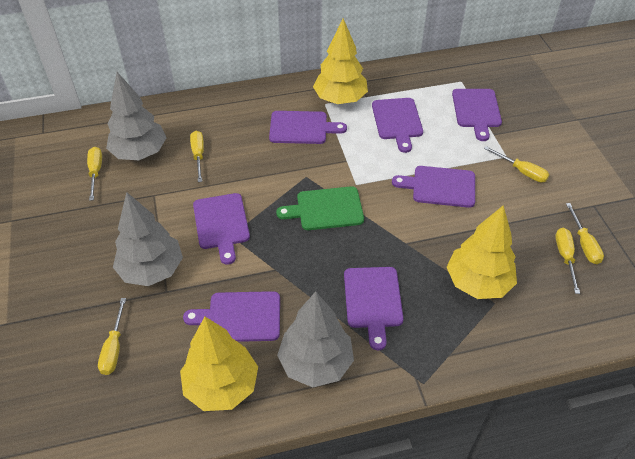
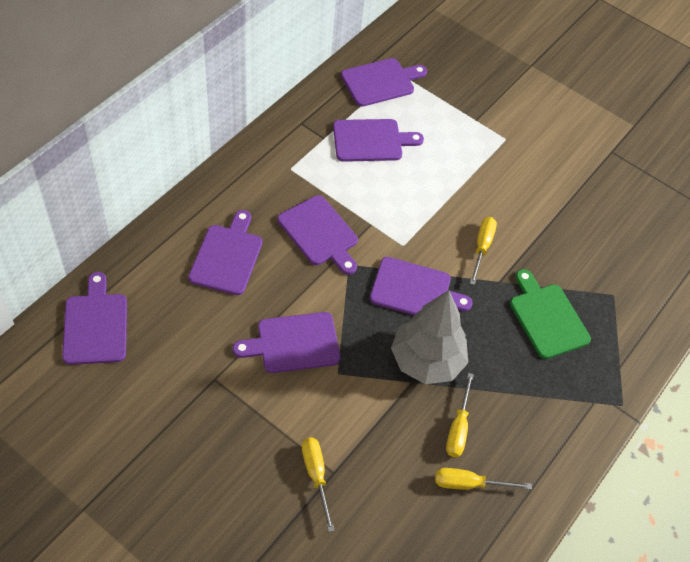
grey tree: [106,72,167,160] [113,192,183,286] [277,291,354,387] = 3 -> [391,290,468,384] = 1
yellow screwdriver: [87,147,102,201] [98,298,126,375] [190,131,204,182] [484,146,549,182] [555,228,580,294] [566,203,604,264] = 6 -> [302,438,335,532] [435,468,532,490] [446,373,474,457] [470,217,497,285] = 4
yellow tree: [180,317,258,411] [313,18,368,104] [447,205,517,299] = 3 -> none = 0

